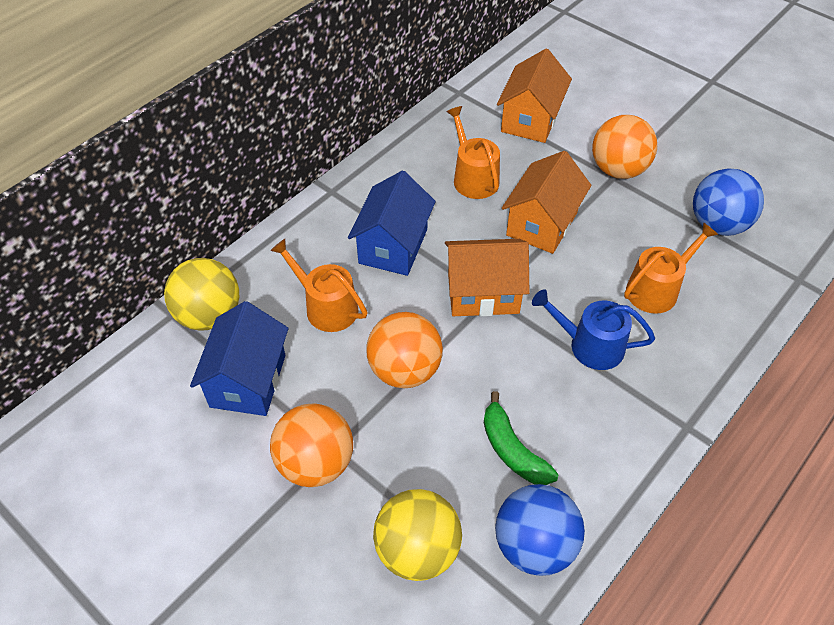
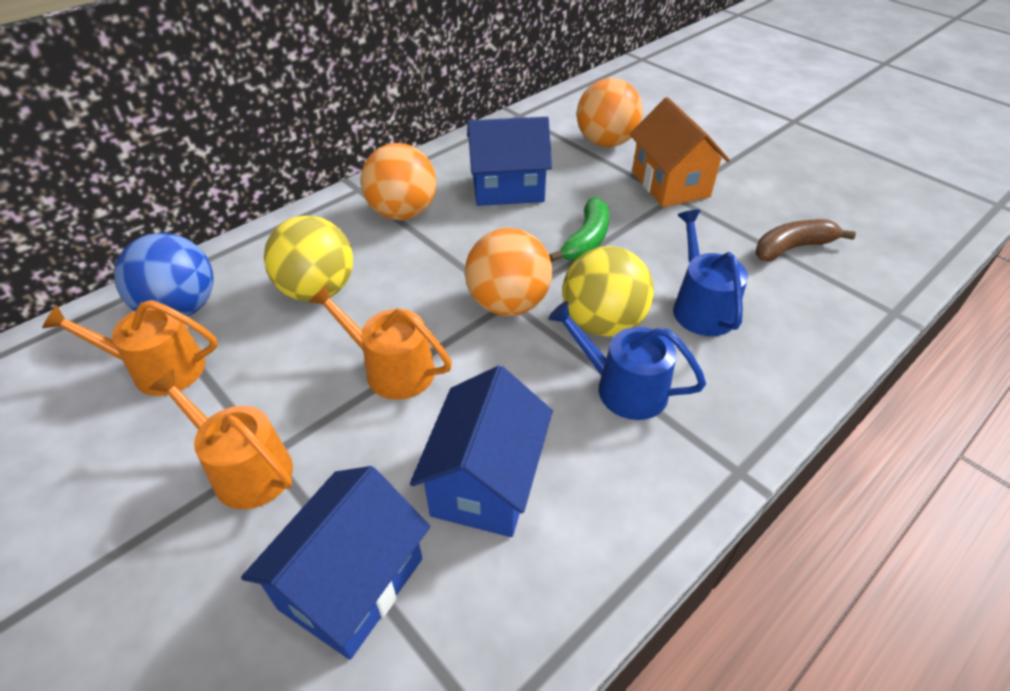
blue ball: [495,484,585,576] [693,168,764,236] = 2 -> [114,233,214,317] = 1
blue house: [190,301,289,416] [348,171,436,276] = 2 -> [241,466,430,660] [410,366,553,537] [467,117,552,206] = 3
blue watering can: [532,289,655,370] = 1 -> [548,301,706,420] [673,210,748,336] = 2
brown banana: none = 0 -> [755,219,856,262] = 1
orange house: [445,239,529,316] [497,49,572,143] [502,151,591,254] = 3 -> [630,97,730,207] = 1

